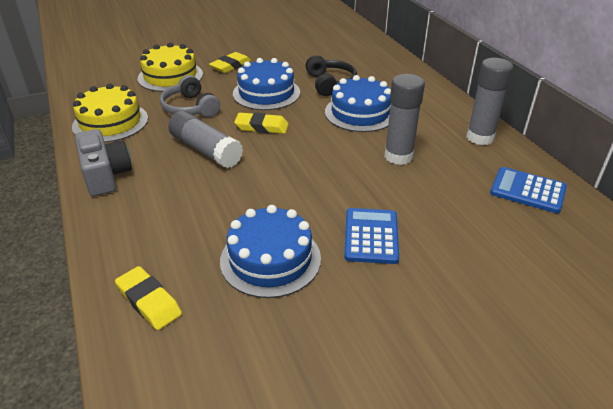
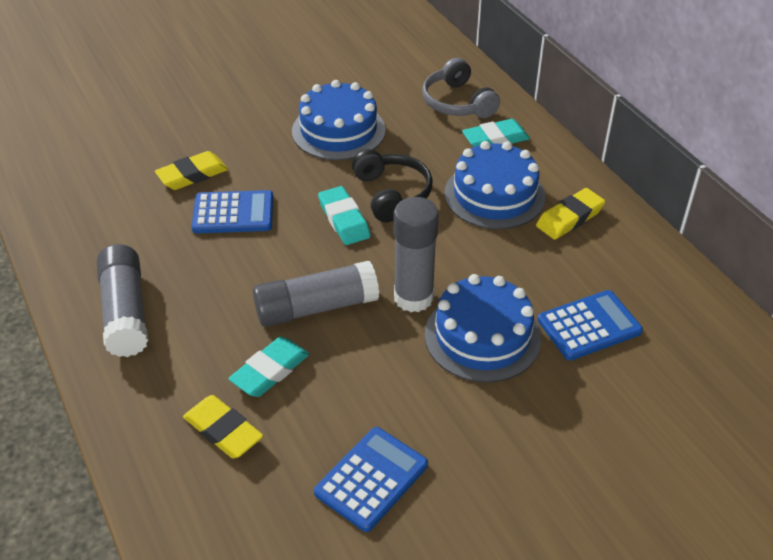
blue calculator: [344,208,399,264] [490,167,567,213] = 2 -> [192,190,273,233] [314,427,428,532] [538,290,643,361] = 3
grey camera: [75,129,132,196] = 1 -> none = 0
turquoise eraser: none = 0 -> [228,337,309,397] [318,186,370,245] [462,119,530,147] = 3
yellow cake: [72,83,148,143] [138,43,203,92] = 2 -> none = 0

